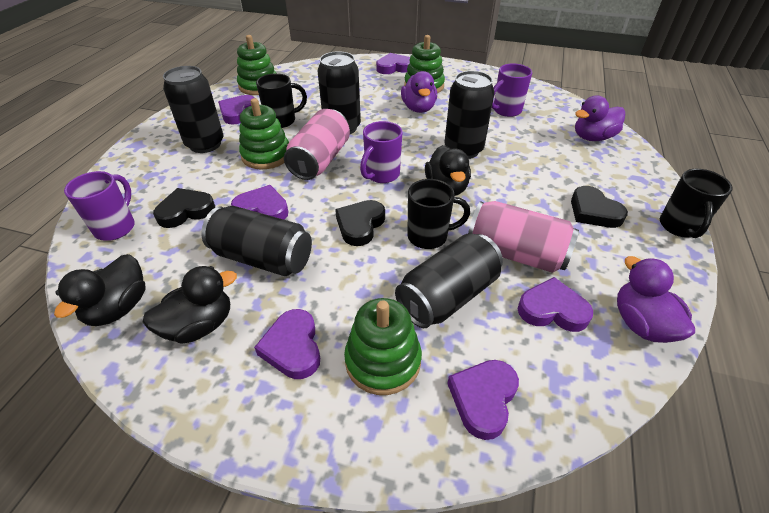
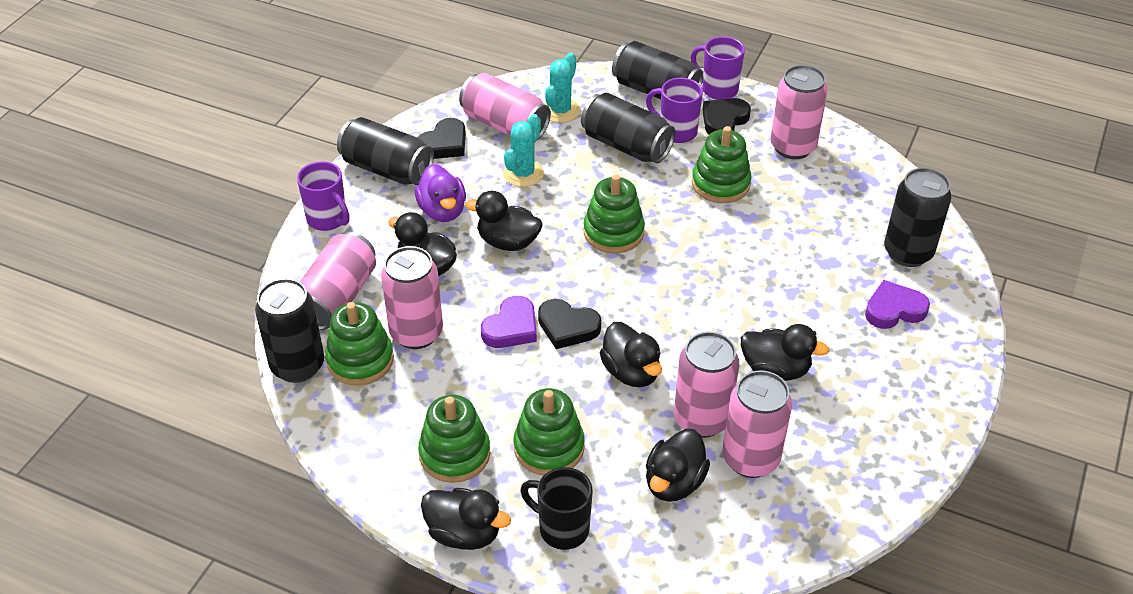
black duck: [54,254,146,326] [142,266,237,344] [425,145,471,196] = 3 -> [388,212,457,276] [421,488,511,550] [465,191,543,251] [600,322,662,387] [646,429,710,502] [741,324,829,381] = 6
black mug: [256,73,307,128] [408,179,470,249] [660,169,733,238] = 3 -> [520,467,593,550] = 1
green stacking toy: [237,35,276,95] [239,98,289,169] [344,298,422,395] [404,35,445,93] = 4 -> [325,302,394,385] [418,395,490,483] [513,388,585,475] [584,174,645,253] [692,126,752,203] = 5
pink can: [284,109,350,180] [468,201,579,273] = 2 -> [300,232,376,330] [381,246,443,349] [459,73,551,140] [674,331,739,438] [722,370,792,478] [770,65,828,159] = 6
purple duck: [401,71,437,113] [575,96,625,141] [617,256,695,343] = 3 -> [414,164,466,222] = 1
purple heart: [218,95,255,125] [231,185,289,220] [254,309,320,379] [376,53,410,74] [447,360,519,440] [517,277,593,332] = 6 -> [481,296,537,348] [865,280,930,329] = 2
turquoise cactus: none = 0 -> [503,114,544,187] [544,52,580,123] = 2

